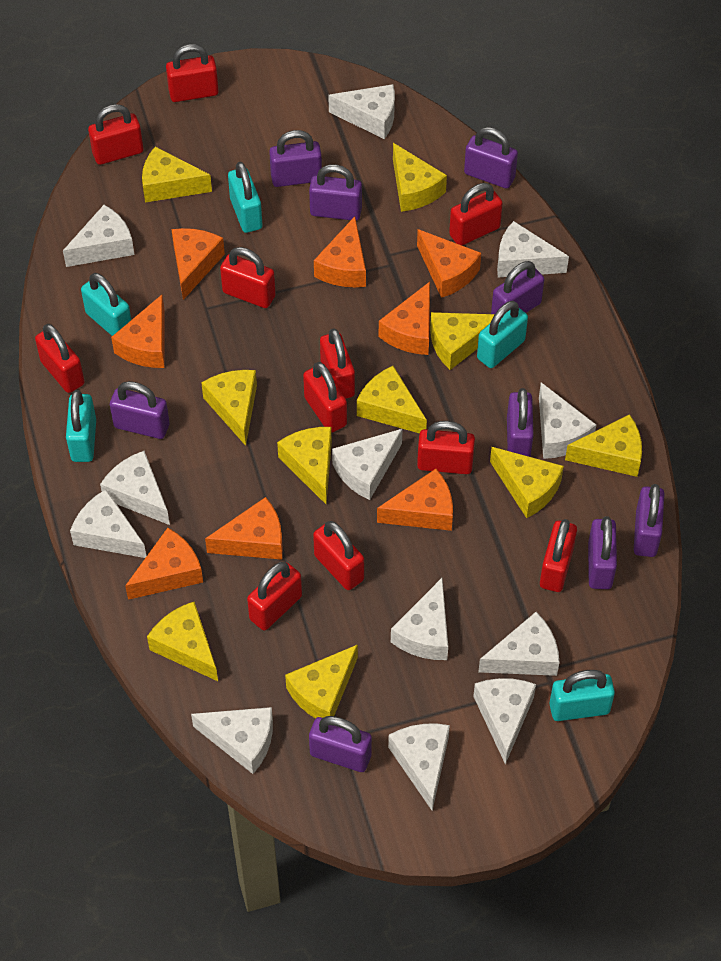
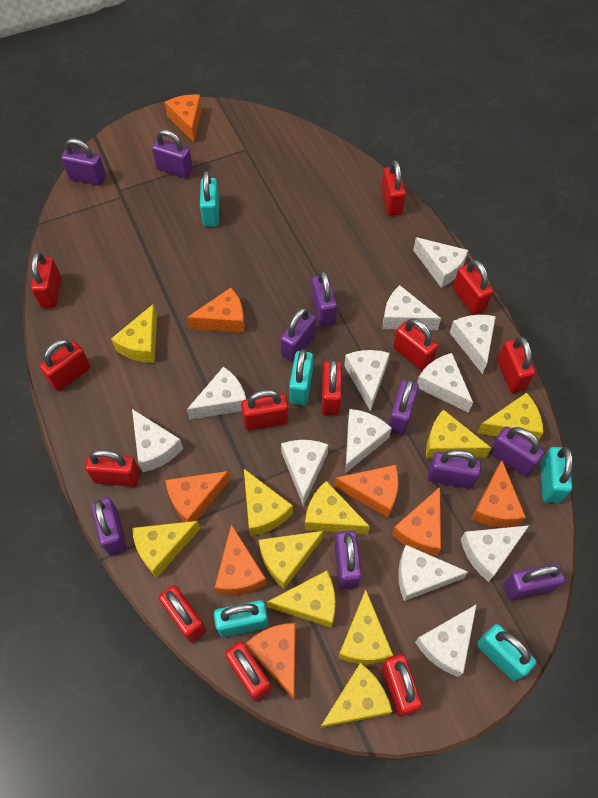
purple padlock: [110,381,170,439] [269,130,322,187] [309,164,362,221] [309,716,372,772] [464,127,518,189] [491,261,544,314] [507,388,534,457] [588,516,617,589] [634,484,665,557] = 9 -> [61,138,106,185] [91,497,127,556] [152,130,193,178] [280,307,316,362] [311,271,337,327] [335,531,362,589] [388,379,419,435] [428,450,481,489] [490,427,544,477] [504,563,565,600] = 10
red padlock: [35,324,85,393] [88,104,143,165] [166,44,219,102] [220,247,276,308] [247,562,302,631] [303,362,347,432] [313,521,364,590] [320,328,355,399] [417,421,475,474] [449,183,503,246] [540,519,577,592] = 11 -> [31,252,61,308] [39,339,91,391] [85,450,140,487] [159,585,206,643] [225,641,271,701] [241,390,288,431] [322,359,342,415] [381,160,406,216] [381,654,422,717] [393,318,438,371] [453,260,493,315] [497,337,535,393] = 12

